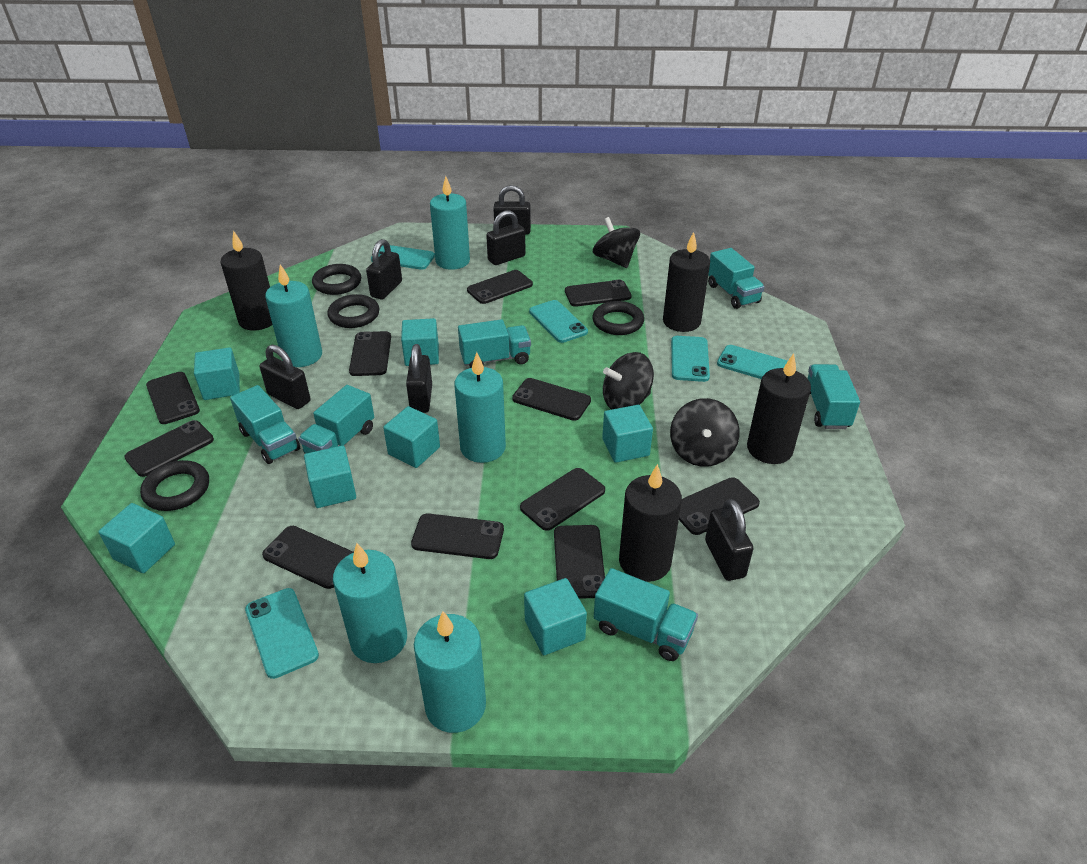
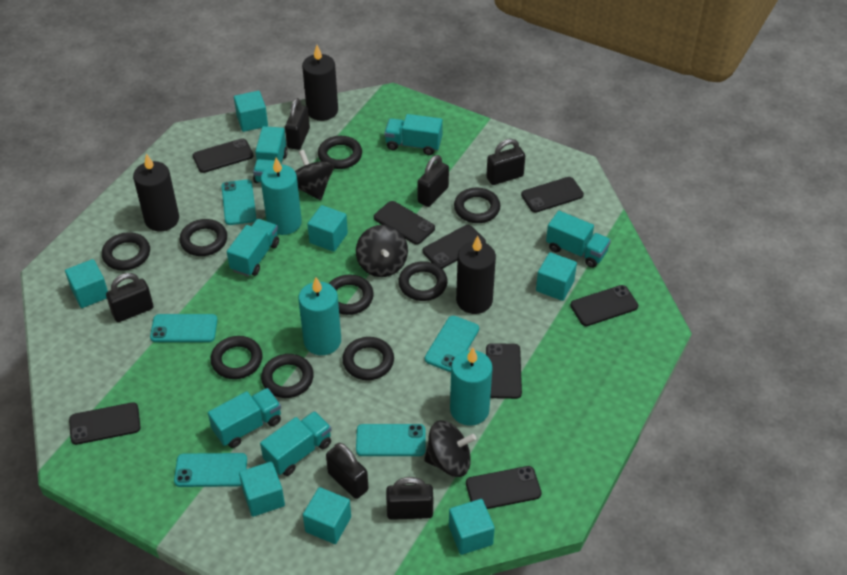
black candle: [220,230,273,331] [619,464,682,582] [663,232,710,332] [747,353,811,464] = 4 -> [133,154,179,232] [302,45,338,121] [456,236,496,314] = 3
black phone: [124,420,214,477] [146,372,200,424] [262,526,354,589] [349,331,391,376] [411,513,504,559] [467,270,533,304] [512,378,591,421] [520,468,605,531] [554,525,605,599] [565,280,632,307] [679,477,760,535] = 11 -> [69,402,141,445] [193,138,253,173] [374,201,435,245] [423,225,486,269] [466,466,542,509] [486,343,522,399] [521,177,584,213] [570,285,638,326] = 8
black ring: [140,460,209,511] [312,264,361,295] [327,294,379,328] [592,301,644,335] = 4 -> [102,232,150,270] [179,219,227,256] [211,336,262,379] [261,354,314,398] [318,136,362,169] [329,275,374,315] [342,337,394,380] [399,261,448,301] [454,187,500,223] = 9
turquoise candle: [265,264,322,367] [333,543,407,663] [414,611,486,733] [430,176,470,270] [454,352,506,463] = 5 -> [261,157,302,235] [298,277,341,355] [450,348,493,426] = 3

